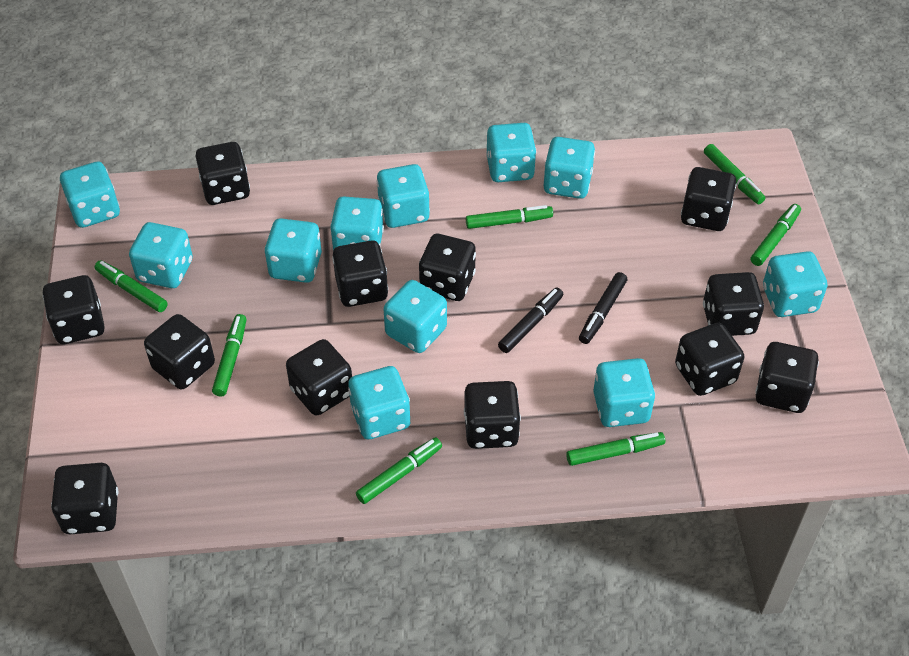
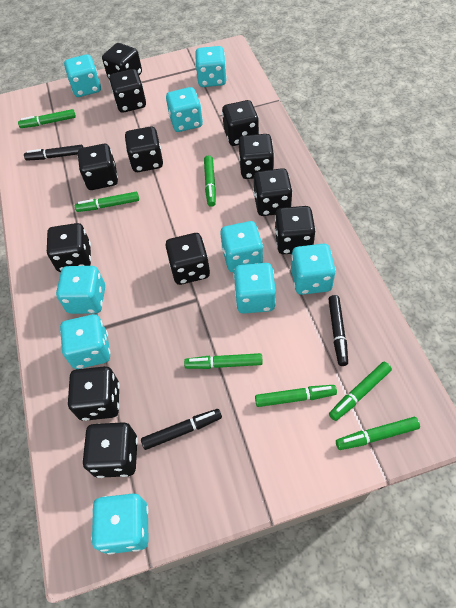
black marker: [498,288,563,353] [579,272,627,344] = 2 -> [24,145,84,161] [141,409,222,450] [328,295,348,366] = 3
turquoise dice: [60,161,120,228] [129,222,193,288] [265,218,322,283] [330,196,384,251] [348,366,410,439] [377,164,430,228] [383,280,447,353] [486,123,536,182] [544,137,595,199] [593,358,655,427] [763,251,827,317] = 11 -> [56,266,105,314] [60,314,110,369] [64,54,101,97] [91,493,149,555] [166,87,203,132] [195,46,227,87] [220,221,263,272] [233,263,276,314] [291,244,336,295] = 9

